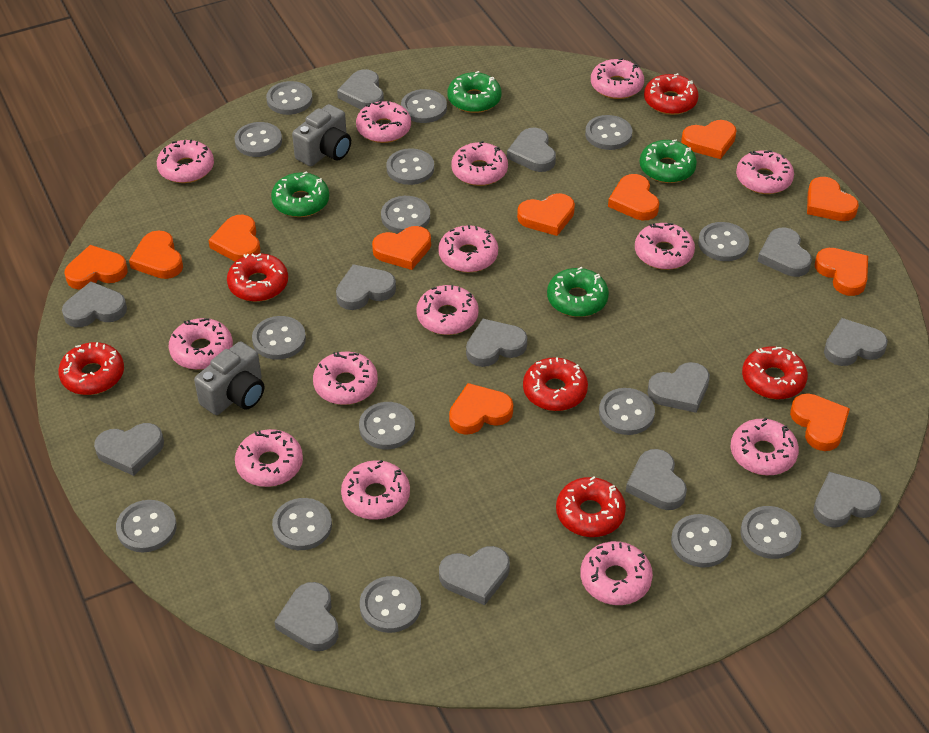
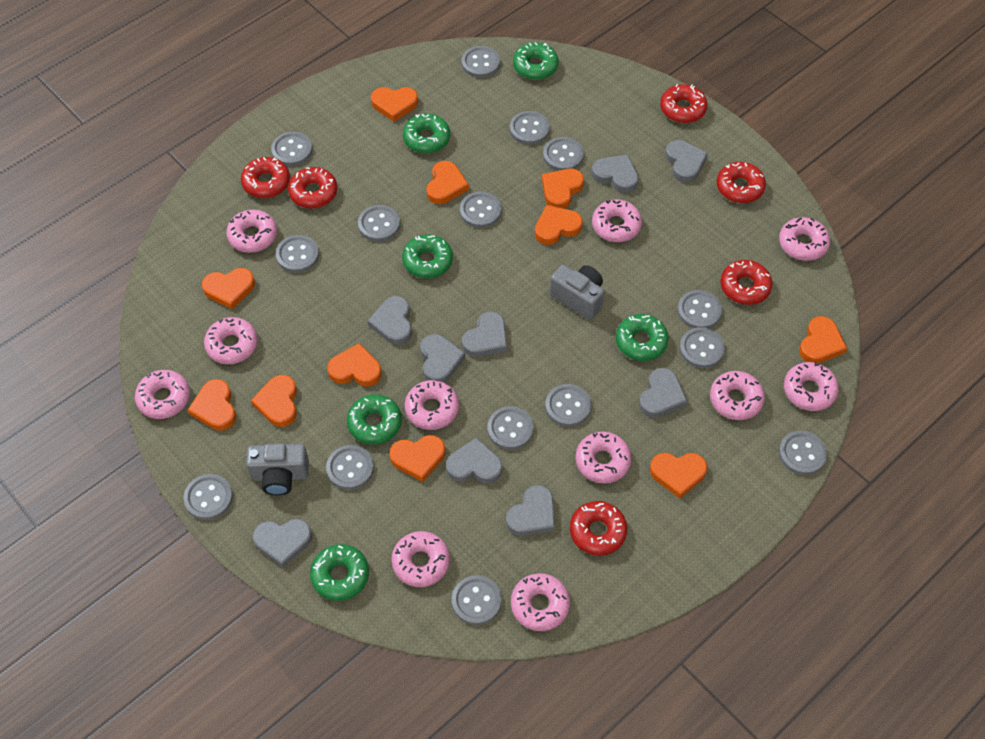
green donut: [271,171,329,217] [448,71,501,113] [547,267,609,317] [640,140,697,183] = 4 -> [310,544,369,601] [347,394,402,445] [402,234,453,278] [403,114,450,153] [513,42,559,80] [616,314,669,361] = 6
grey heart: [62,281,127,327] [94,423,164,476] [274,582,339,651] [336,264,396,310] [337,69,384,110] [439,546,510,605] [466,319,527,367] [507,128,556,172] [626,449,687,510] [648,362,710,413] [757,228,812,277] [813,472,881,528] [824,318,888,366] = 13 -> [253,519,312,568] [368,296,412,345] [420,334,465,383] [446,437,502,484] [462,311,507,357] [506,485,555,536] [592,155,639,193] [639,368,687,418] [665,140,708,183] = 9
pink donut: [157,139,214,183] [169,318,233,370] [235,429,303,487] [313,351,378,405] [341,460,410,520] [356,101,411,143] [416,285,479,335] [438,225,498,272] [451,141,508,186] [580,541,653,605] [591,58,644,99] [635,223,695,270] [731,418,799,476] [736,150,794,194] = 14 -> [135,370,190,419] [204,317,258,364] [226,210,277,253] [392,531,450,587] [405,380,459,430] [511,573,570,631] [575,432,631,484] [592,199,642,242] [710,371,765,420] [779,217,830,261] [784,362,839,411] = 11

